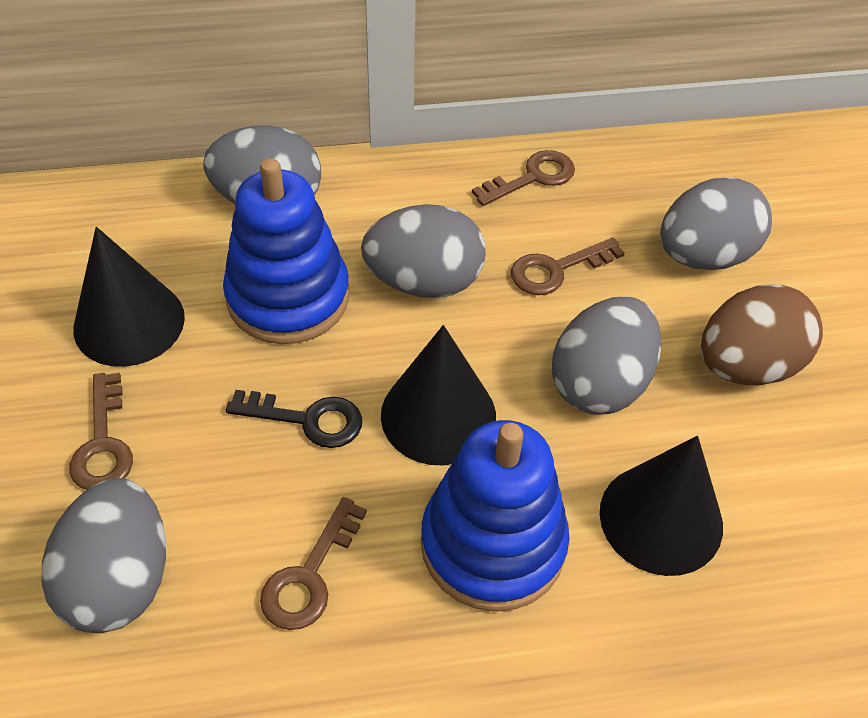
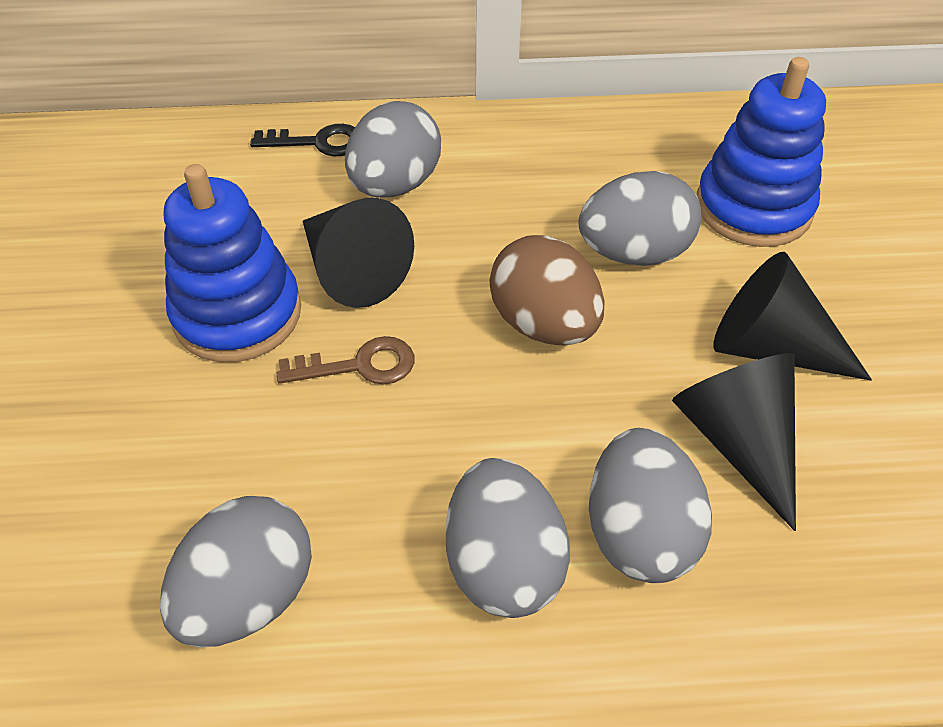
brown key: [69,373,133,490] [260,497,367,630] [472,150,575,206] [511,237,624,295] = 4 -> [277,336,414,385] = 1

